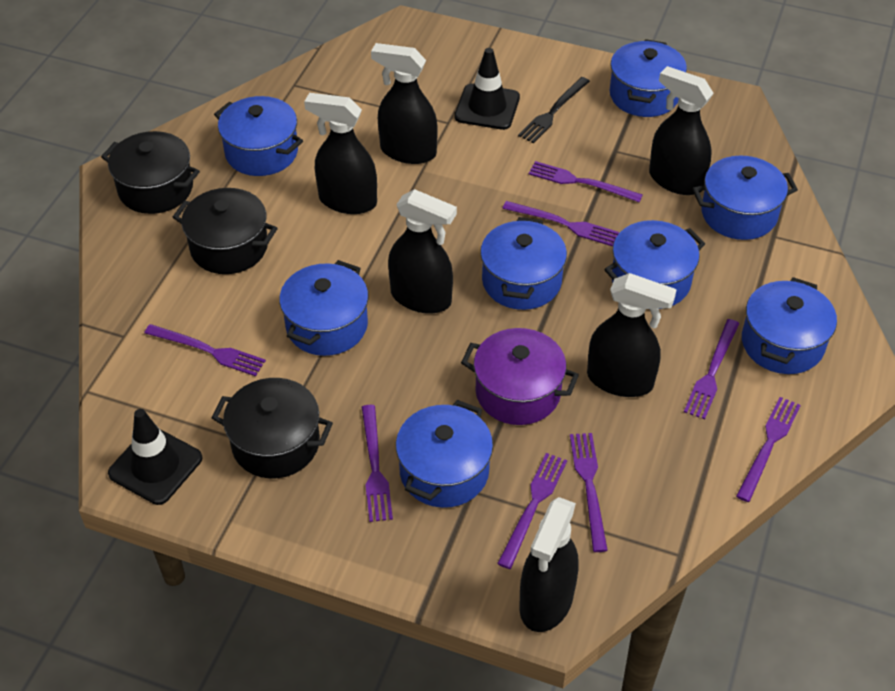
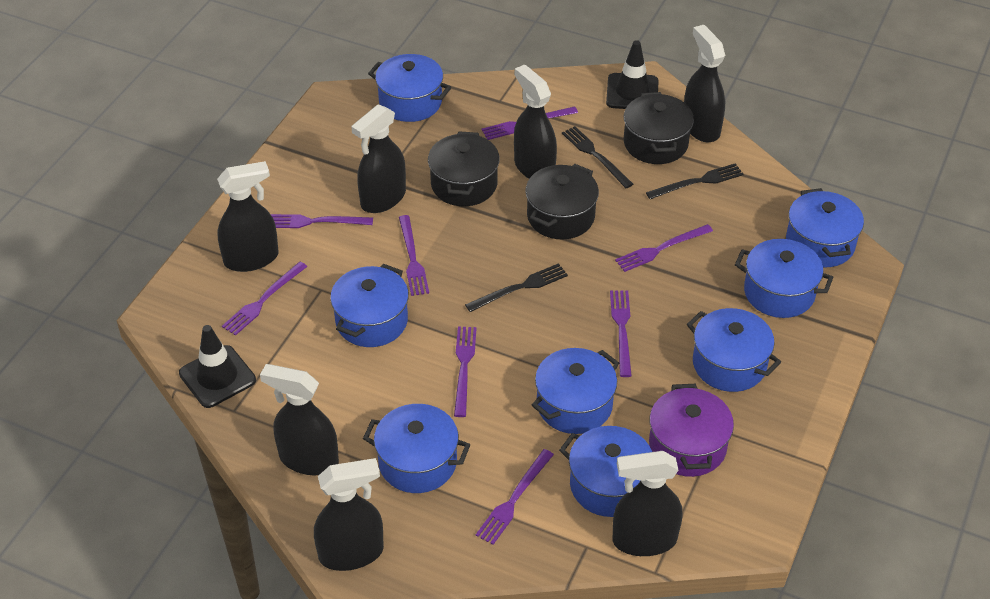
black fork: [518,77,590,143] = 1 -> [465,263,568,312] [562,126,633,188] [646,163,744,199] = 3
black spray bottle: [304,93,377,214] [371,43,438,164] [388,189,457,314] [520,497,579,632] [587,273,677,397] [649,66,714,195] = 6 -> [217,161,279,272] [260,364,339,476] [314,458,384,571] [351,104,406,213] [514,65,557,179] [612,451,682,556] [684,25,725,143] = 7

